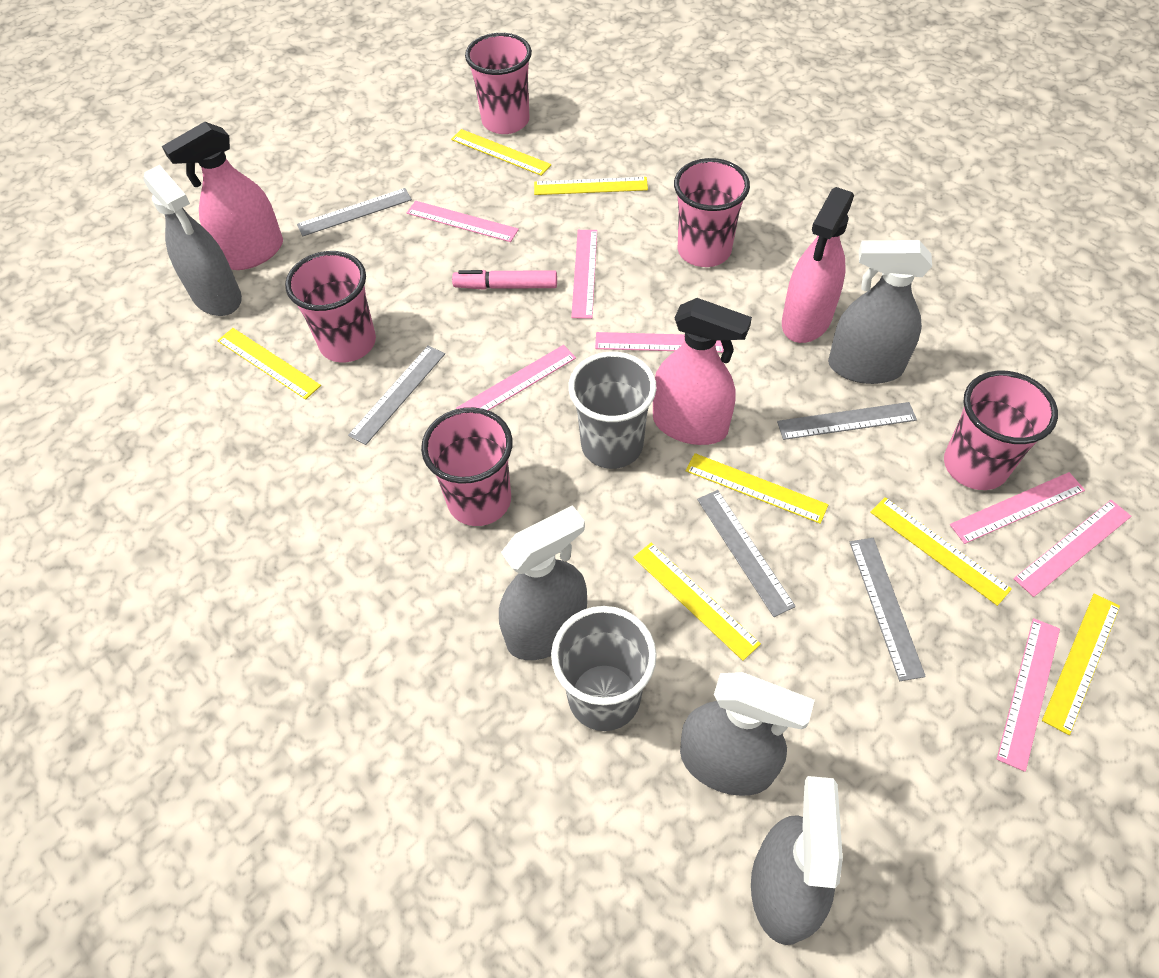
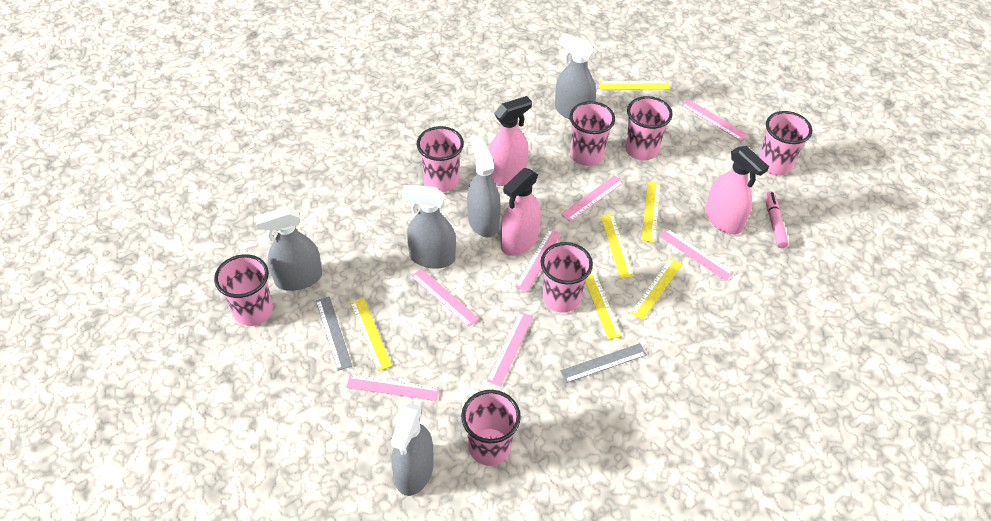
grey cup: [551,606,657,731] [568,352,657,469] = 2 -> none = 0
grey ruler: [297,188,412,236] [348,345,445,445] [697,490,796,617] [777,402,917,440] [850,538,926,681] = 5 -> [316,297,352,371] [560,343,647,383] = 2
pink cup: [285,251,376,363] [421,407,513,526] [465,33,532,134] [674,158,750,267] [944,371,1058,490] = 5 -> [214,254,273,326] [417,126,464,192] [461,390,521,466] [541,242,593,313] [569,101,615,166] [625,96,673,160] [759,111,812,176] = 7
yellow ruler: [217,328,321,400] [451,129,551,176] [534,177,648,195] [633,543,761,661] [686,453,828,524] [870,497,1012,606] [1042,593,1120,735] = 7 -> [350,298,392,371] [585,268,622,340] [599,81,670,90] [600,214,634,278] [630,258,682,320] [642,182,660,242] = 6

